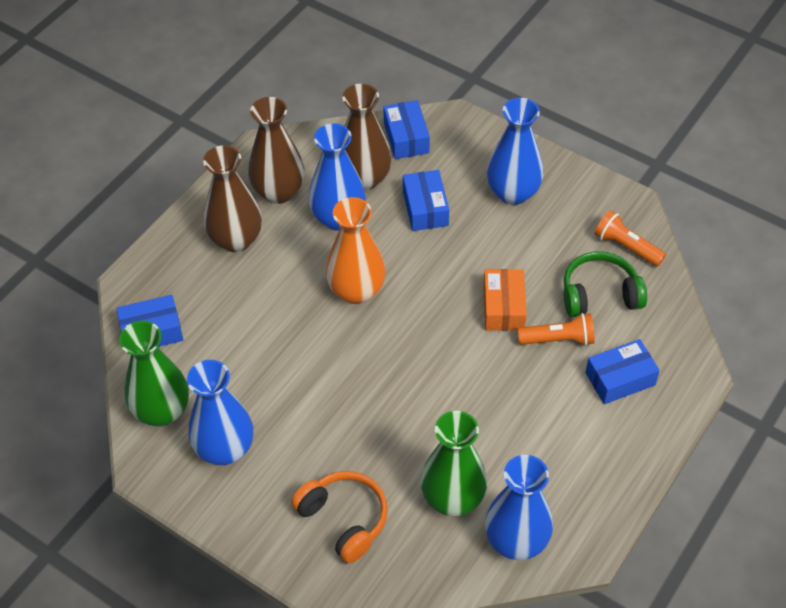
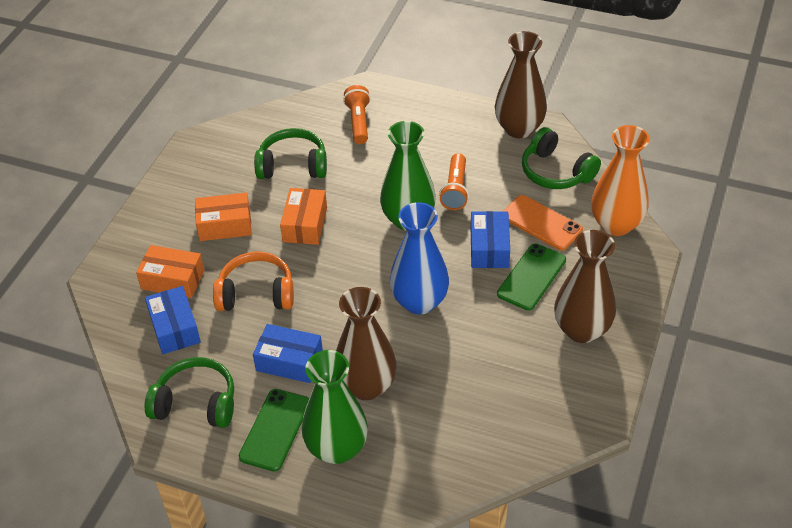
blue box: [116,295,183,354] [383,100,430,159] [403,170,449,231] [585,339,660,404] = 4 -> [145,286,201,354] [253,324,323,383] [471,211,510,268] = 3
blue vase: [187,360,253,465] [309,123,366,231] [485,455,553,560] [487,98,544,205] = 4 -> [390,202,449,314] = 1
green headphones: [564,251,647,317] = 1 -> [145,357,234,428] [254,128,327,179] [522,127,601,189] = 3
green phone: none = 0 -> [239,389,309,471] [497,243,566,310] = 2
orange box: [483,269,527,331] = 1 -> [136,245,205,298] [195,193,252,241] [280,188,327,245] = 3
orange phone: none = 0 -> [502,195,583,251] = 1

